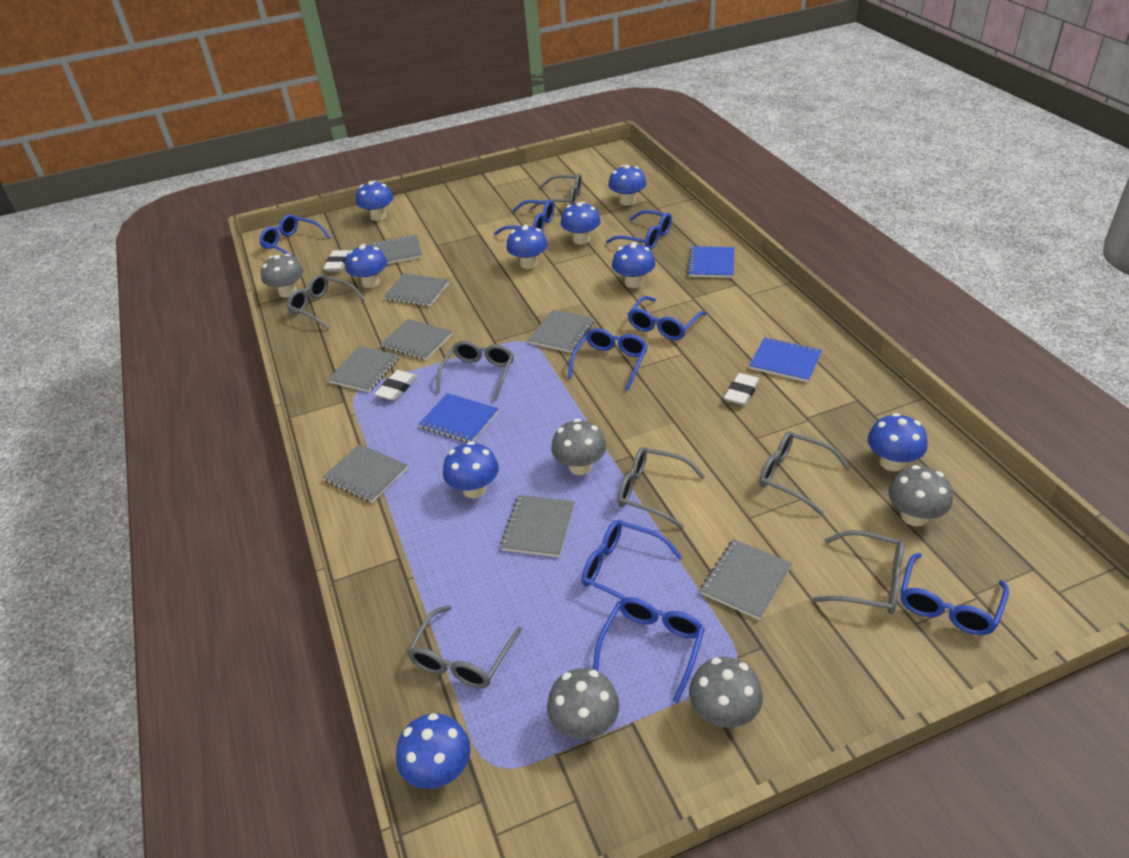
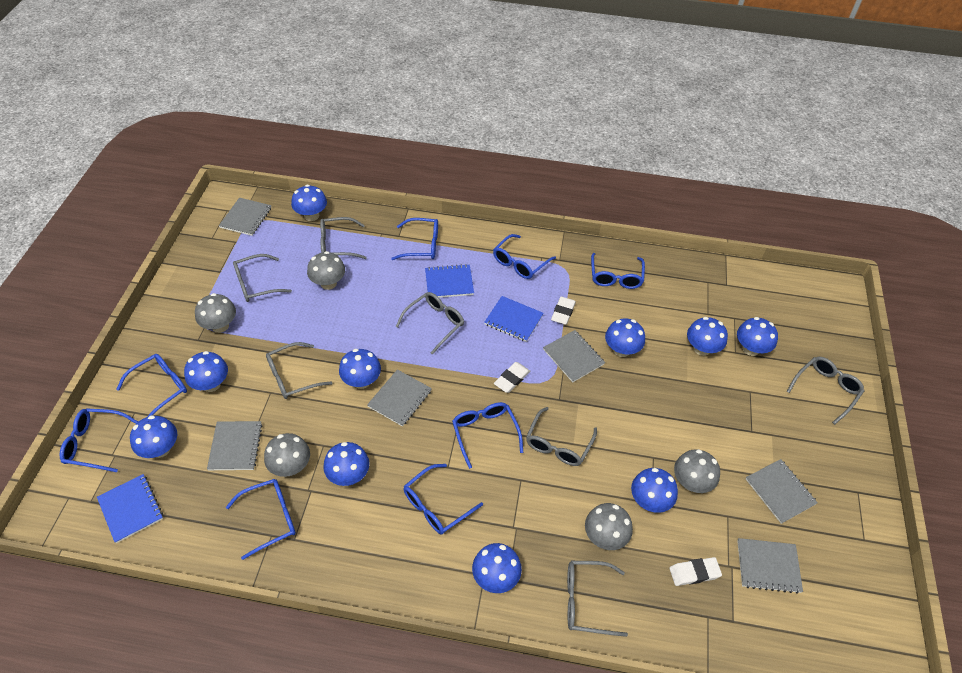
blue mushroom: [345,244,387,288] [356,181,393,221] [396,713,471,789] [443,441,499,498] [506,225,548,269] [561,202,601,244] [608,165,646,205] [612,242,655,288] [868,413,927,471] = 9 -> [130,415,177,458] [184,351,228,392] [291,185,327,221] [323,442,369,486] [339,349,381,389] [472,543,522,593] [605,318,645,357] [631,468,678,513] [687,317,728,356] [737,317,778,356] = 10
grey notebook: [322,444,408,503] [328,346,399,392] [370,235,422,264] [380,319,452,360] [384,273,449,306] [500,495,575,557] [528,310,594,353] [700,539,792,620] = 8 -> [207,421,262,470] [219,198,271,236] [367,369,432,426] [543,330,605,382] [737,538,803,594] [746,459,818,524] = 6

